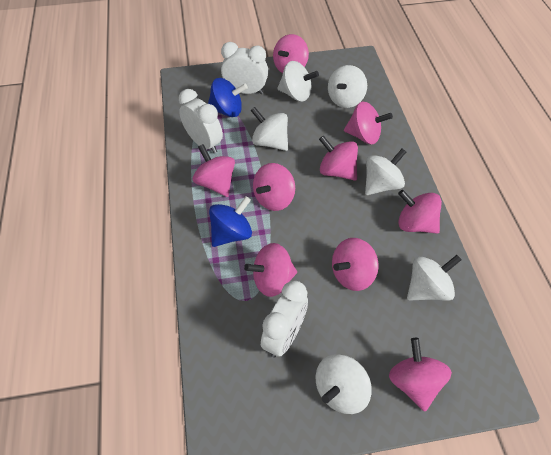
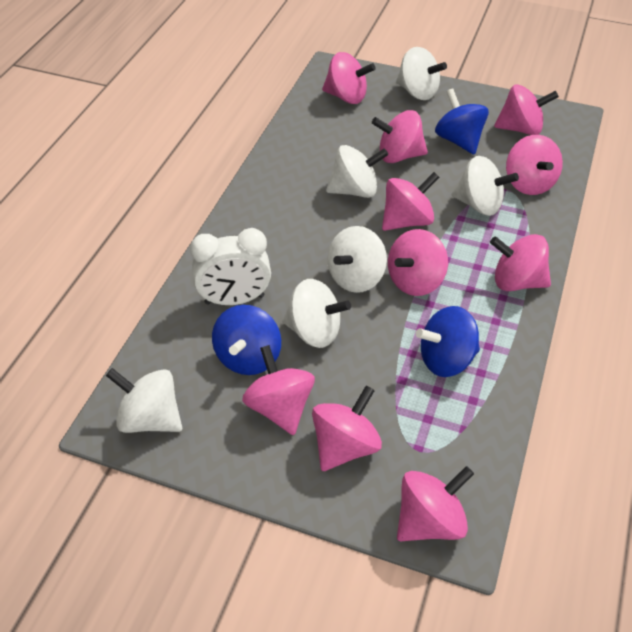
blue spinning top: [208,78,248,117] [209,196,252,247] = 2 -> [212,305,281,375] [416,306,480,377] [435,89,489,155] = 3
pink spinning top: [193,144,235,197] [244,243,297,297] [253,163,295,211] [273,34,309,73] [319,136,358,181] [332,238,379,291] [344,102,393,144] [389,338,452,411] [398,190,442,234] = 9 -> [242,345,315,435] [312,386,382,471] [322,52,376,104] [372,110,428,163] [382,172,439,231] [388,229,448,296] [397,466,474,541] [490,234,551,291] [494,84,559,135] [506,135,563,195] = 10
white clock: [179,89,223,153] [221,42,269,94] [261,281,308,358] = 3 -> [190,228,271,305] = 1

